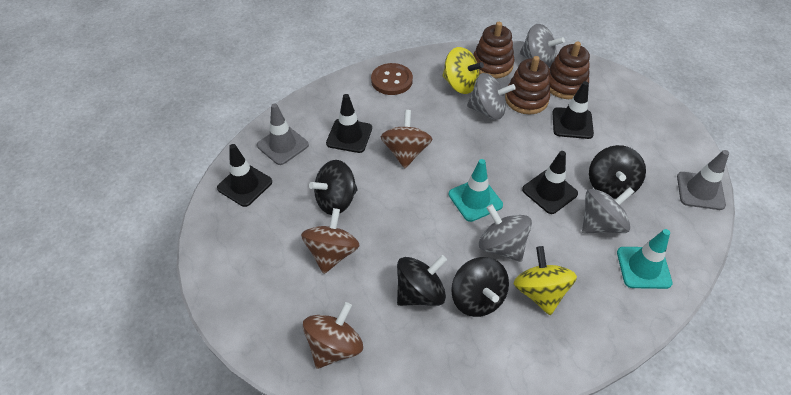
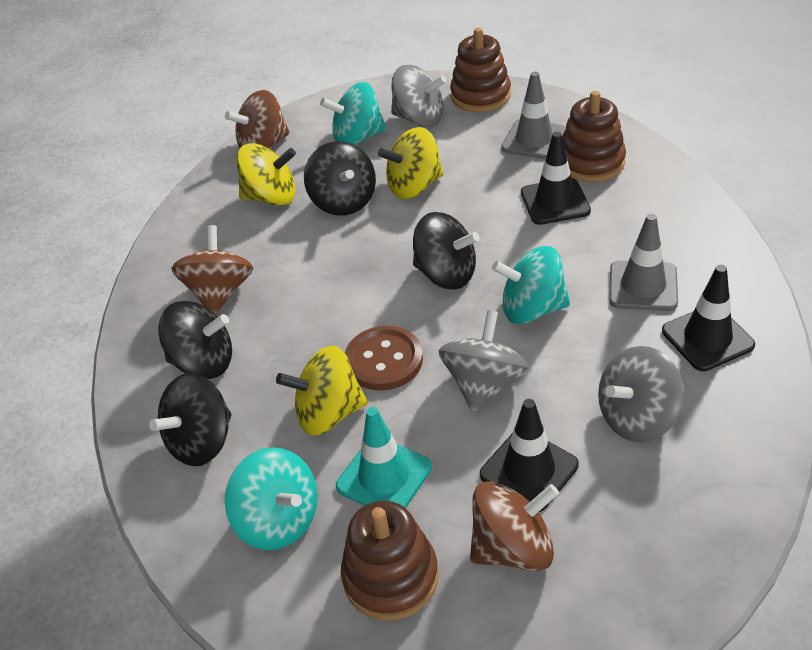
black traffic cone: [217,144,272,207] [326,94,372,153] [522,151,578,214] [552,81,594,139] = 4 -> [480,399,579,512] [521,132,591,225] [662,265,755,371] = 3
grey spinning top: [467,73,516,120] [479,204,532,262] [520,24,565,68] [582,187,634,234] = 4 -> [391,65,447,127] [439,310,528,412] [598,346,684,442] = 3
turquoise spinning top: none = 0 -> [225,447,318,550] [320,82,387,145] [492,246,570,324] = 3
turquoise traffic cone: [449,159,503,222] [617,229,673,289] = 2 -> [336,407,432,508] = 1
yellow spinning top: [442,47,484,94] [514,246,577,315] = 2 -> [237,143,296,206] [276,346,368,436] [378,127,444,199] = 3

